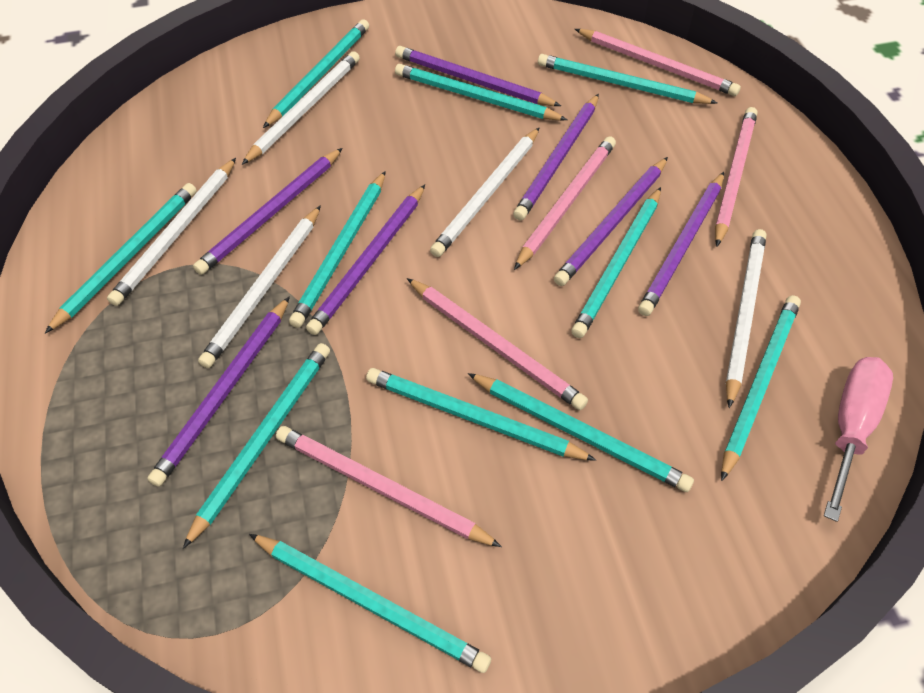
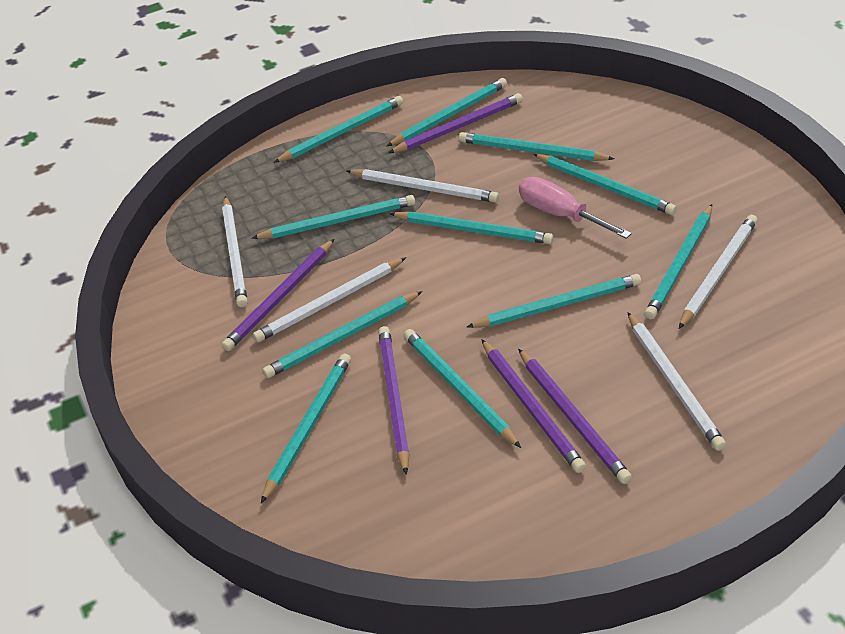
pink pencil: [276,426,502,547] [407,278,588,410] [514,136,616,270] [575,29,741,96] [715,107,757,247] = 5 -> none = 0
purple pencil: [147,296,290,487] [193,148,343,275] [306,185,425,335] [395,46,561,106] [513,94,599,221] [554,157,668,286] [638,172,724,316] = 7 -> [222,239,334,351] [378,326,409,475] [388,93,523,153] [481,339,586,473] [518,349,632,484] = 5

